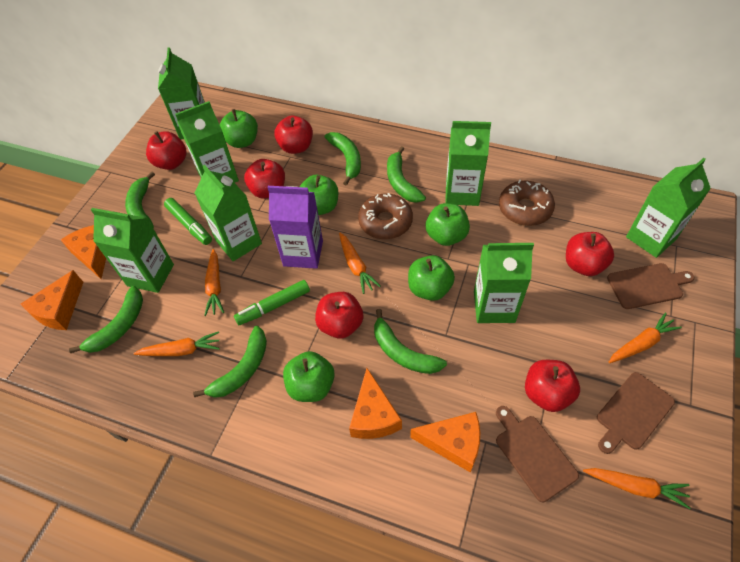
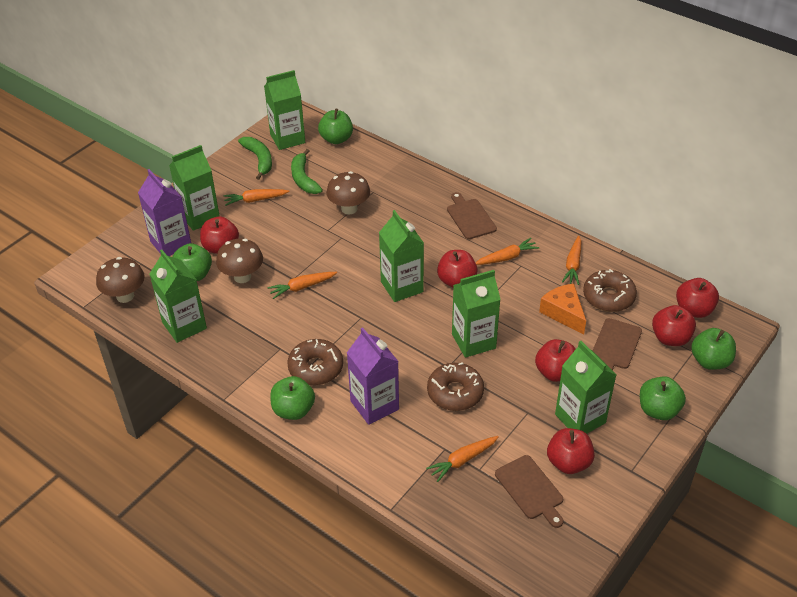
brown donut: [358,193,413,239] [499,180,555,226] = 2 -> [287,339,343,385] [427,362,484,411] [583,269,637,312] = 3
brown mushroom: none = 0 -> [96,257,145,303] [216,239,263,283] [326,171,370,215] = 3
green banana: [69,286,143,353] [125,171,155,228] [193,326,267,398] [325,132,361,186] [374,309,447,374] [387,146,426,203] = 6 -> [238,137,272,180] [291,149,323,194] = 2
green carton: [91,208,174,293] [158,47,205,139] [175,101,239,183] [194,165,262,261] [445,121,491,206] [474,243,534,323] [626,158,711,258] = 7 -> [150,250,207,343] [169,145,220,231] [264,70,305,150] [379,210,424,302] [452,270,501,358] [555,341,616,434] = 6
green marker: [164,198,212,245] [234,280,310,325] = 2 -> none = 0
orange cheese: [21,270,83,330] [61,225,106,279] [349,368,402,439] [410,412,480,472] = 4 -> [539,284,586,335] = 1
purple carton: [267,186,323,269] = 1 -> [138,169,191,256] [347,328,399,425] = 2

